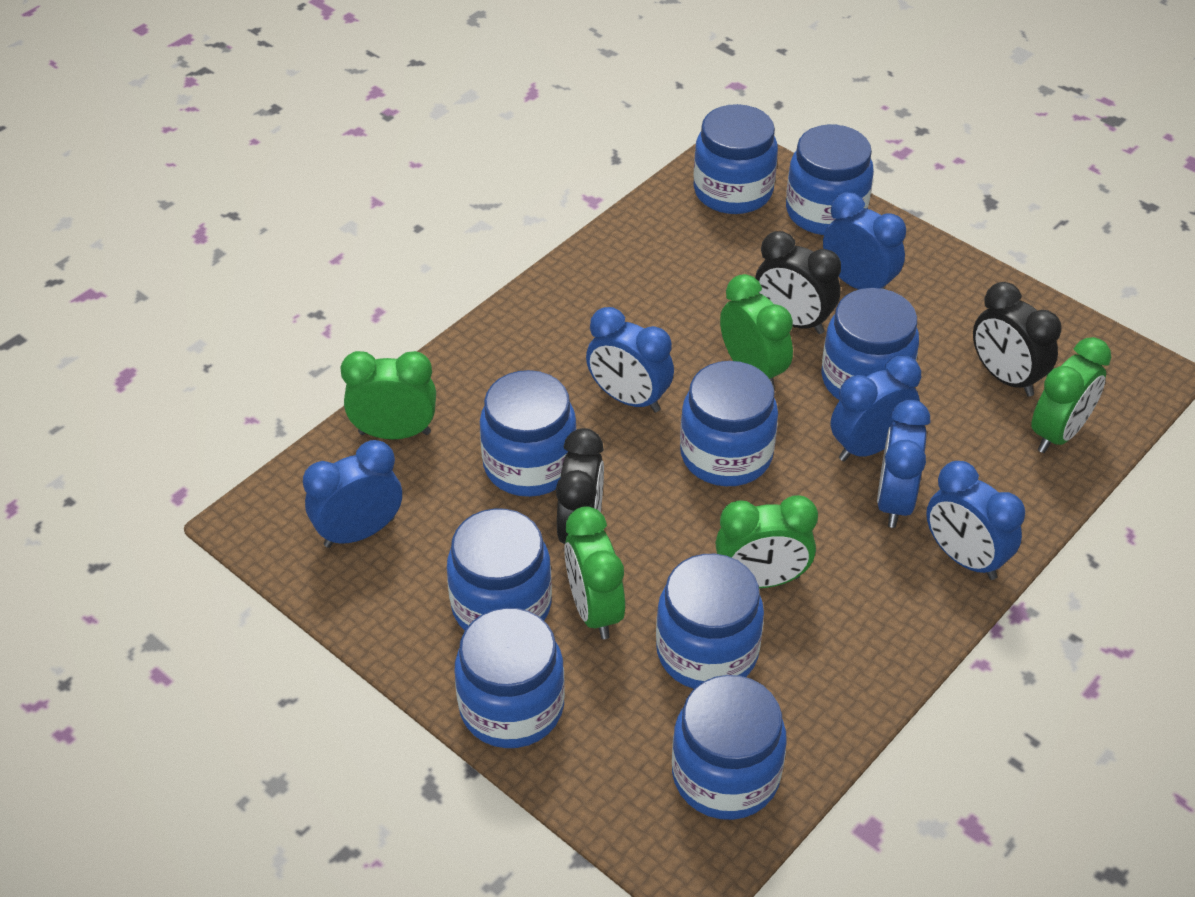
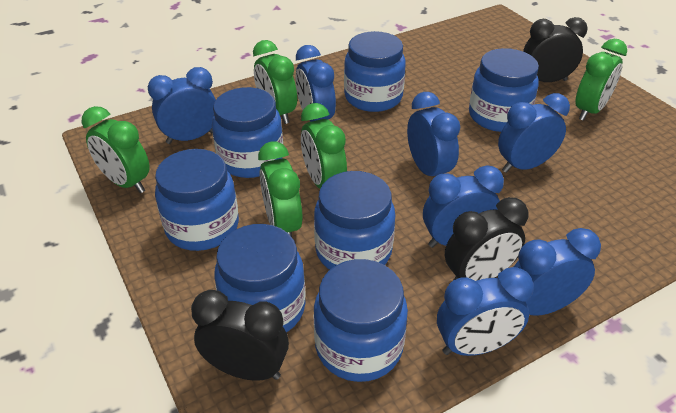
blue clock: [303,440,402,548] [586,307,674,413] [823,192,906,289] [830,356,921,461] [877,400,930,528] [926,461,1025,580] = 6 -> [148,67,216,144] [295,45,336,122] [407,92,460,176] [423,165,504,248] [437,267,534,356] [498,93,570,173] [513,228,601,316] = 7
blue jar: [447,509,552,631] [455,608,565,748] [480,370,577,497] [656,554,764,689] [672,675,787,820] [680,361,778,486] [693,104,778,214] [786,125,874,235] [821,288,919,400] = 9 -> [155,149,239,251] [212,87,283,178] [214,224,306,333] [314,171,395,270] [314,259,408,382] [344,31,406,112] [469,48,539,132] = 7

